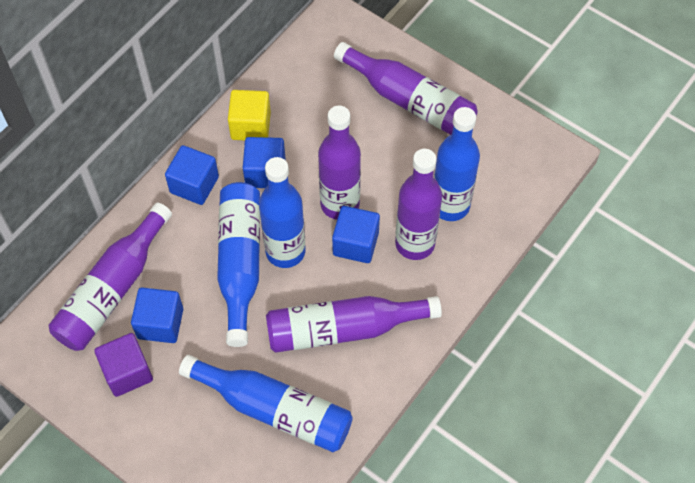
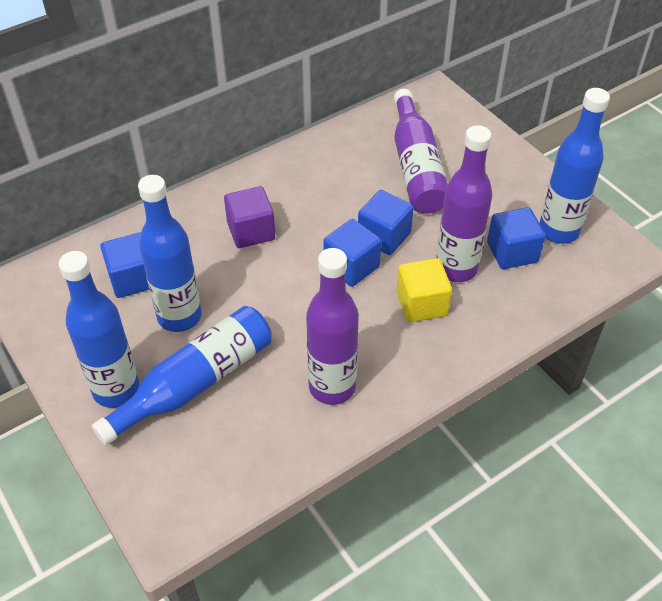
purple bottle: [49,203,172,351] [266,296,442,353] [318,106,361,220] [334,42,478,135] [395,149,442,260] = 5 -> [306,248,359,405] [394,89,448,214] [436,125,492,282] = 3

